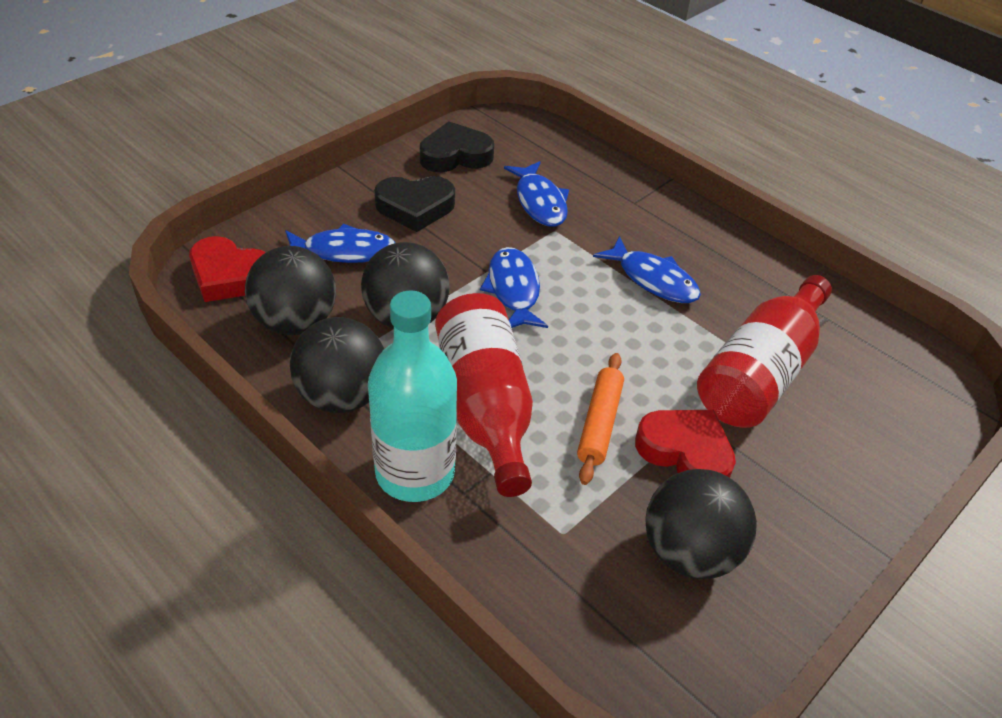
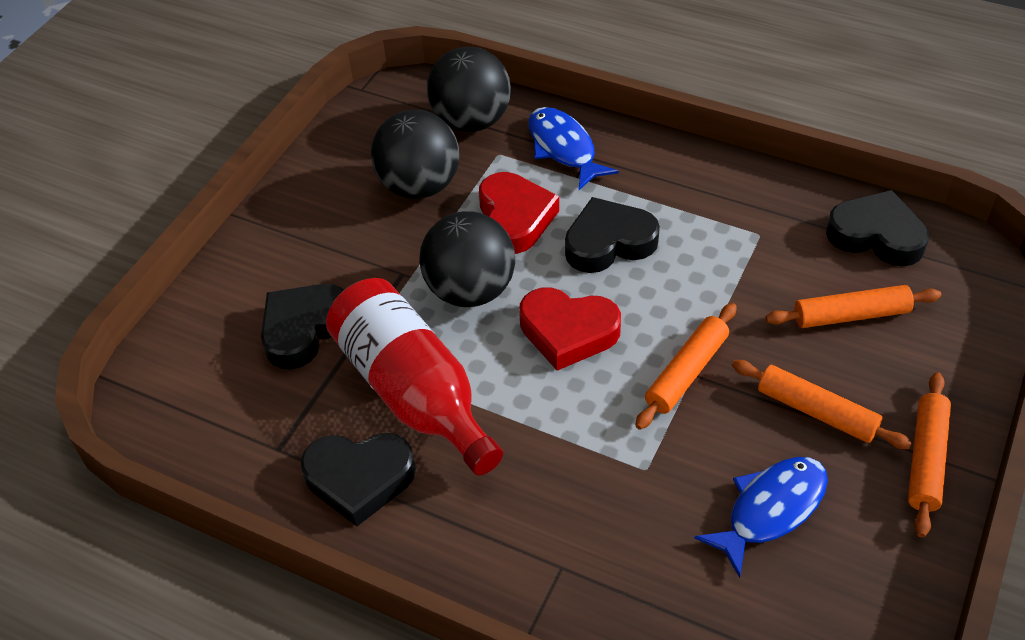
black ball: [245,246,336,335] [290,317,384,413] [361,242,449,329] [645,469,757,579] = 4 -> [371,110,460,199] [419,211,515,307] [427,47,511,132] = 3
black heart: [374,176,455,232] [420,121,494,172] = 2 -> [261,284,344,370] [301,433,416,526] [565,197,660,273] [826,190,929,267] = 4
blue fish: [285,224,395,263] [480,247,548,328] [504,161,569,227] [593,236,701,303] = 4 -> [528,107,619,190] [694,457,828,578] = 2
orange rolling pin: [577,353,624,485] = 1 -> [635,303,737,430] [732,360,912,449] [766,285,941,328] [908,372,951,538] = 4
red bottle: [435,293,533,497] [697,275,832,428] = 2 -> [326,278,503,475] = 1
turquoise bottle: [368,290,457,502] = 1 -> none = 0

